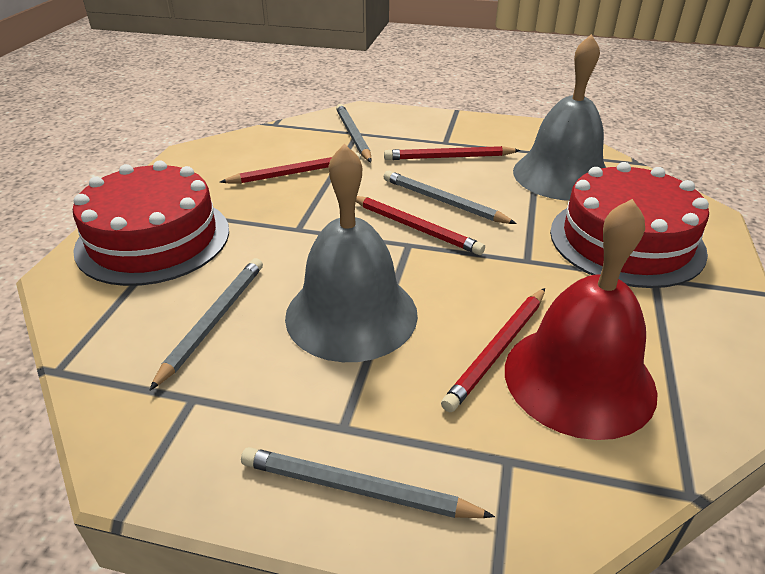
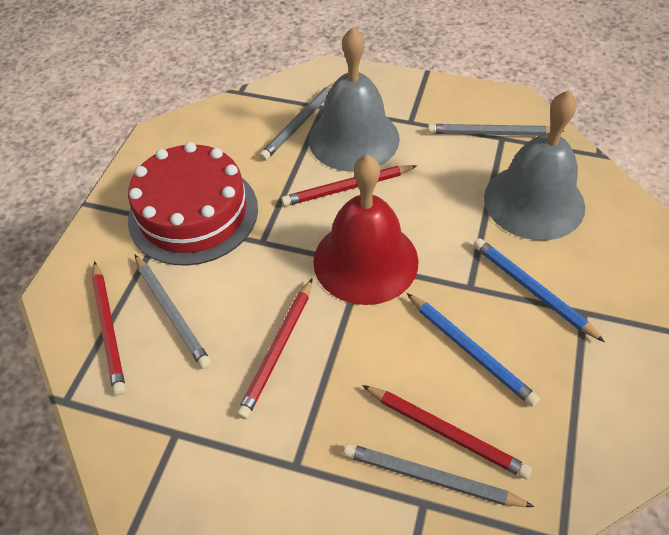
blue pencil: none = 0 -> [407,293,540,407] [473,238,605,342] = 2
red cake: [73,161,229,286] [550,162,709,288] = 2 -> [128,142,258,266] = 1

